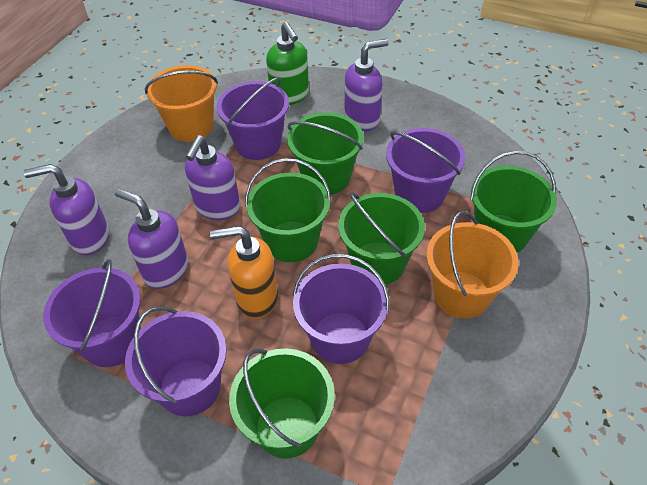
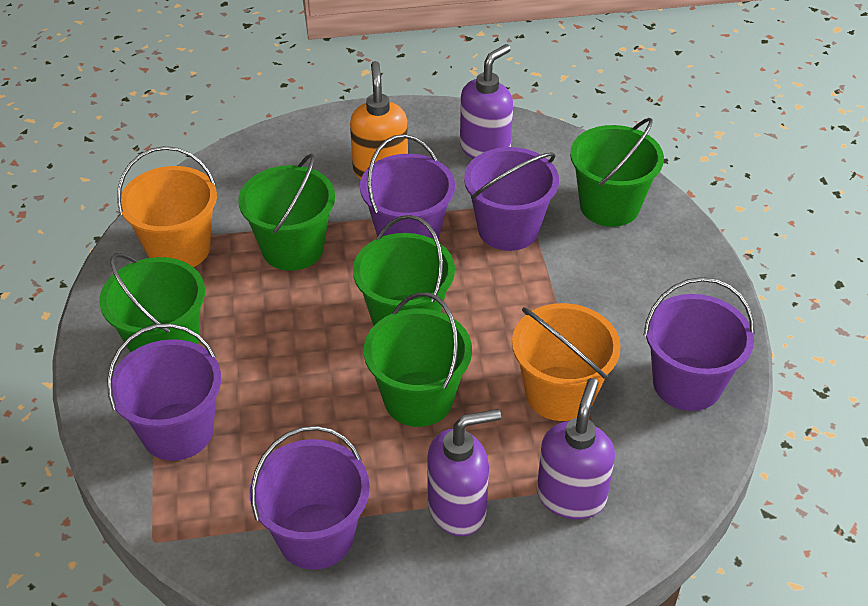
green soap dispenser: [266,22,309,105] = 1 -> none = 0
purple soap dispenser: [24,164,109,255] [115,189,188,289] [185,135,240,220] [344,39,389,131] = 4 -> [427,409,501,536] [460,44,513,159] [537,378,615,519] = 3

